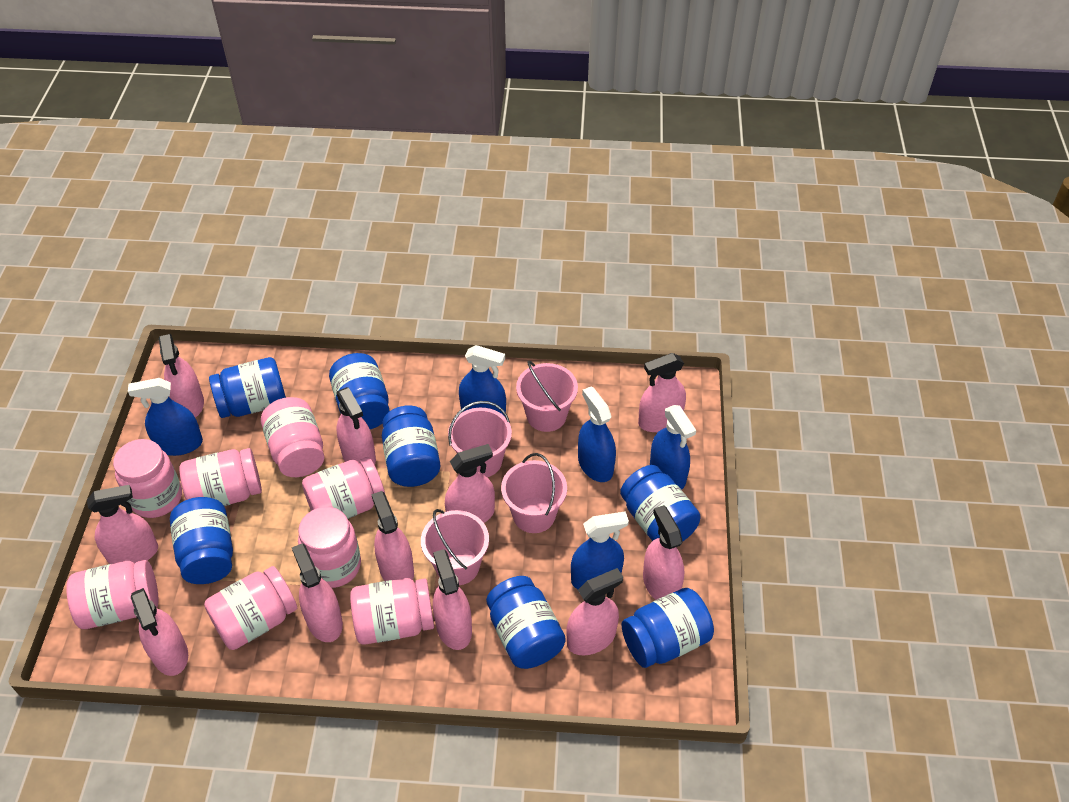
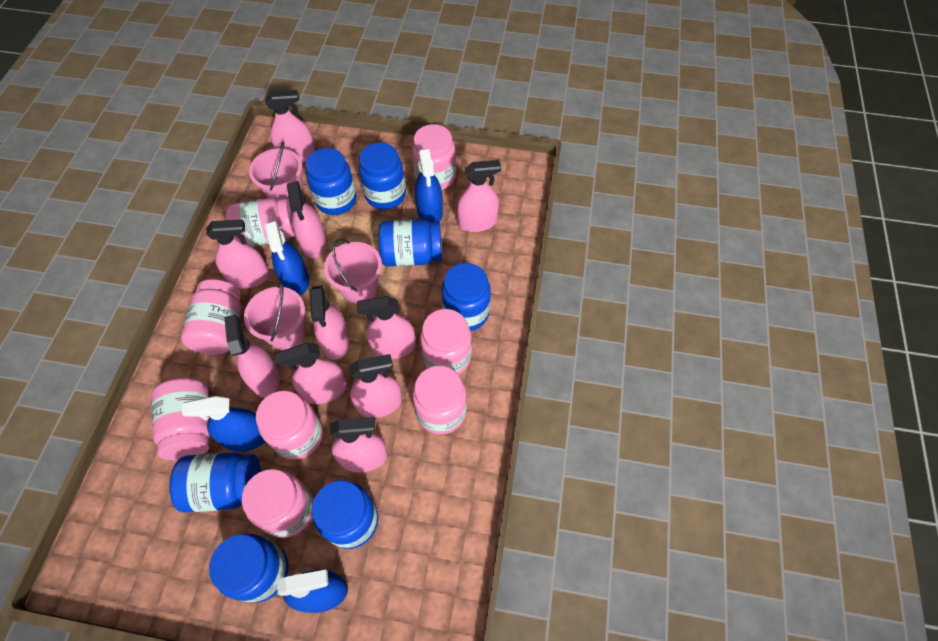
blue spray bottle: [128,378,203,456] [459,345,506,416] [571,511,629,589] [578,386,616,482] [650,405,696,490] = 5 -> [182,396,266,452] [265,220,309,295] [277,570,348,613] [415,149,443,223] = 4
pink bucket: [421,509,489,585] [448,401,512,477] [501,453,567,533] [516,361,578,432] = 4 -> [244,282,306,350] [249,142,303,200] [324,238,382,304] = 3
pink spray bottle: [87,485,158,564] [131,588,188,676] [158,334,204,417] [292,543,343,642] [336,387,376,465] [371,491,414,581] [433,549,472,650] [445,444,495,523] [567,568,623,655] [638,353,686,432] [643,505,684,600] = 11 -> [206,219,270,288] [224,314,279,398] [265,90,316,163] [275,343,347,404] [287,181,327,258] [310,285,350,360] [330,417,387,473] [350,354,402,418] [357,296,416,359] [457,160,501,232] = 10

